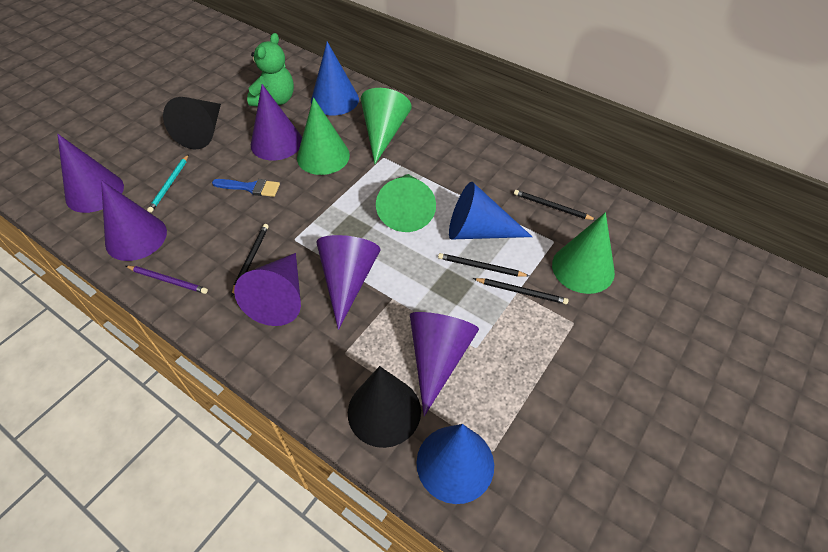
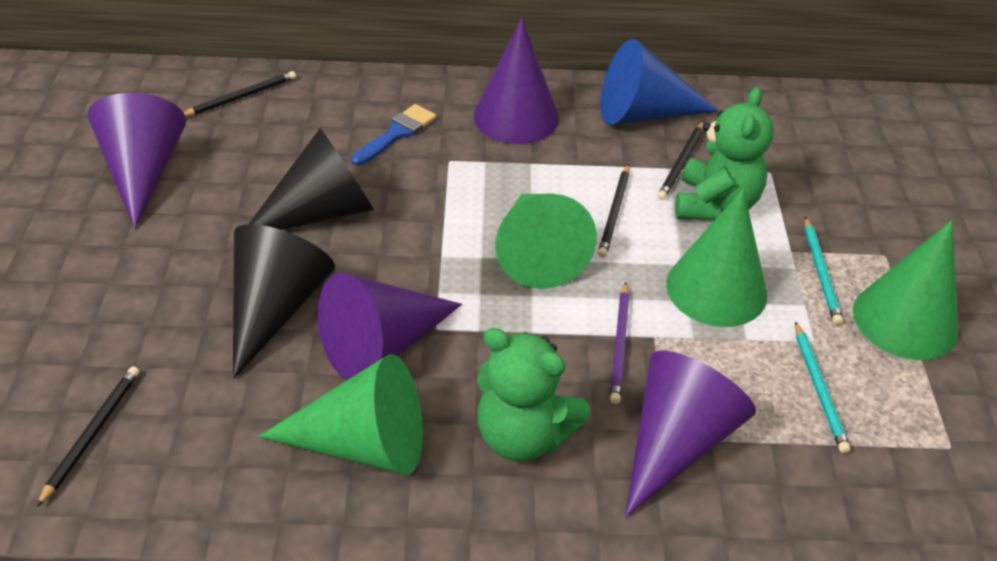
blue cone: [311,42,359,115] [416,424,494,504] [449,182,532,239] = 3 -> [600,39,719,125] = 1
green teddy bear: [247,33,294,106] = 1 -> [477,328,590,462] [675,87,773,221] = 2
purple cone: [57,134,124,213] [101,180,167,261] [234,253,301,326] [251,84,302,160] [317,235,381,330] [410,312,479,416] = 6 -> [88,93,186,229] [318,273,462,381] [474,18,559,144] [625,351,756,518] = 4
turquoise pencil: [147,155,188,213] = 1 -> [795,321,850,453] [805,217,843,325] = 2

